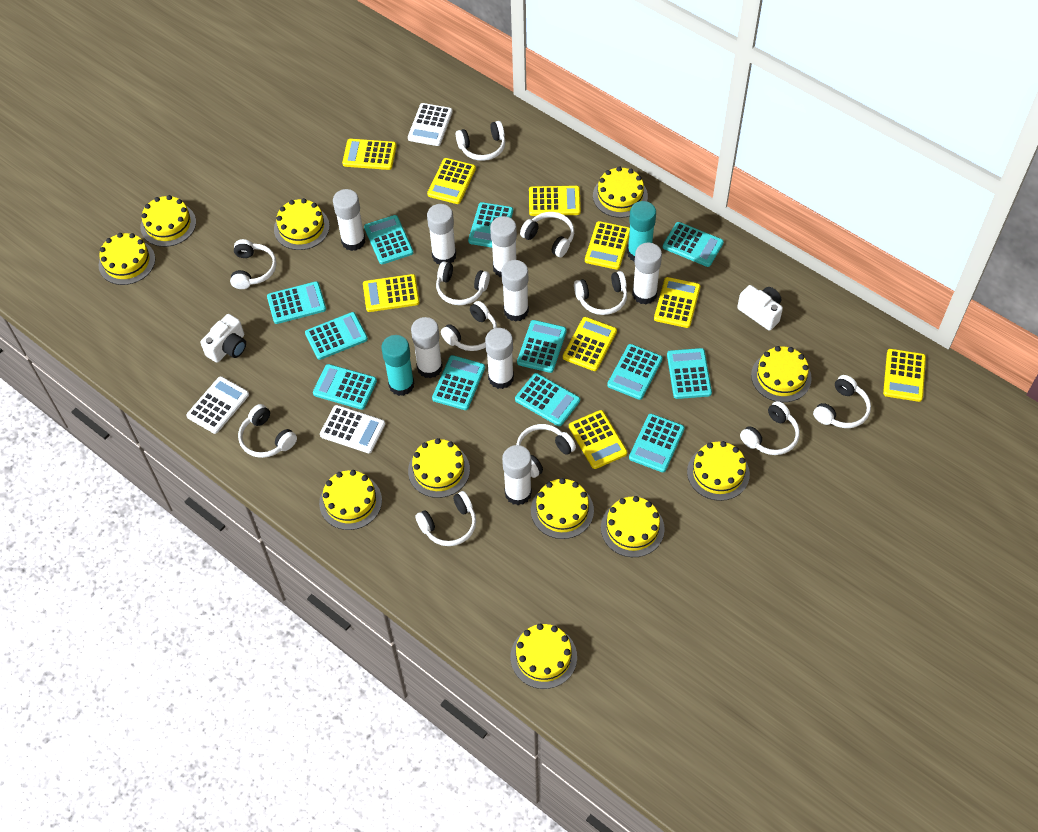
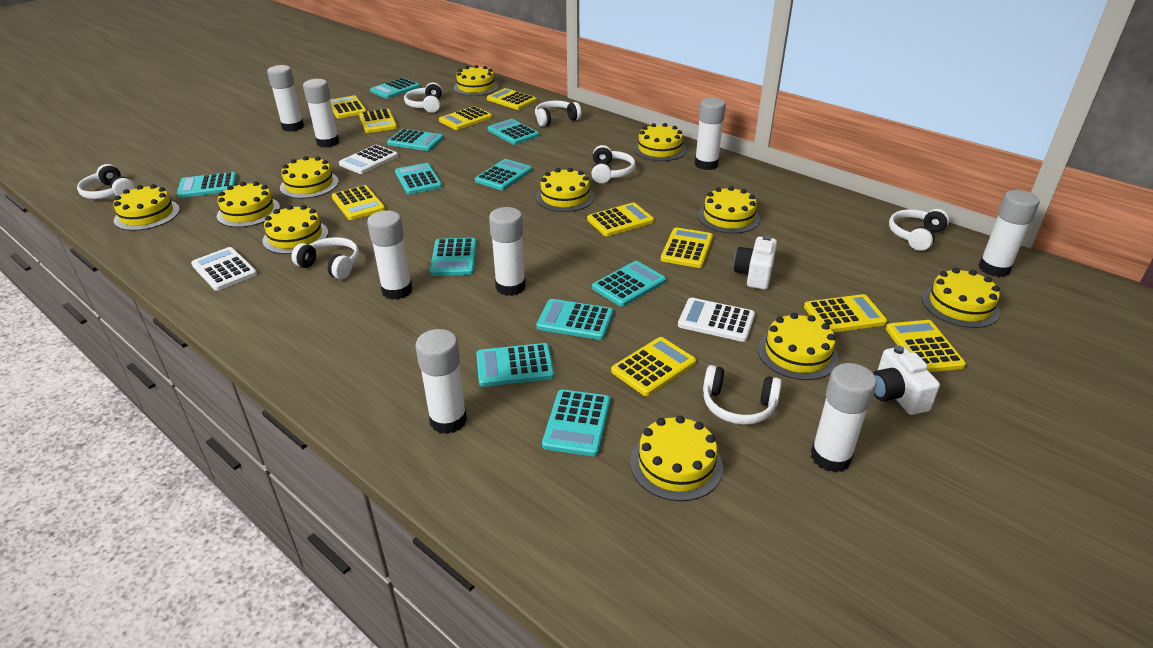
turquoise calculator: [267,281,326,324] [305,312,368,360] [313,364,377,410] [364,215,413,264] [432,355,485,410] [468,202,513,248] [515,373,580,426] [517,320,567,373] [607,344,663,400] [629,414,685,472] [663,222,724,267] [667,348,712,399] = 12 -> [177,172,237,198] [370,78,420,99] [387,129,444,151] [395,163,442,194] [430,238,477,276] [475,159,532,190] [476,343,554,387] [487,119,539,145] [536,299,613,340] [542,390,610,456] [592,261,666,307] = 11
turquoise glue stick: [381,335,414,396] [627,201,656,262] = 2 -> none = 0
white headphones: [230,239,276,289] [238,404,297,458] [415,491,476,546] [436,261,490,305] [441,301,497,351] [456,121,505,161] [516,424,576,478] [520,212,574,257] [574,271,627,315] [740,401,800,455] [813,375,871,428] = 11 -> [77,164,135,199] [292,237,359,280] [404,82,442,113] [535,101,581,127] [591,145,636,183] [703,365,782,425] [889,209,949,251] = 7
yellow calculator: [342,139,397,170] [363,274,419,312] [427,158,476,204] [529,186,581,216] [563,317,617,371] [569,410,627,469] [585,221,630,270] [654,277,700,328] [883,349,926,402] = 9 -> [330,95,367,119] [332,185,385,220] [359,109,397,133] [439,106,492,130] [487,88,537,110] [587,202,654,236] [611,337,696,396] [661,227,713,268] [804,294,887,332] [886,320,966,372] = 10

